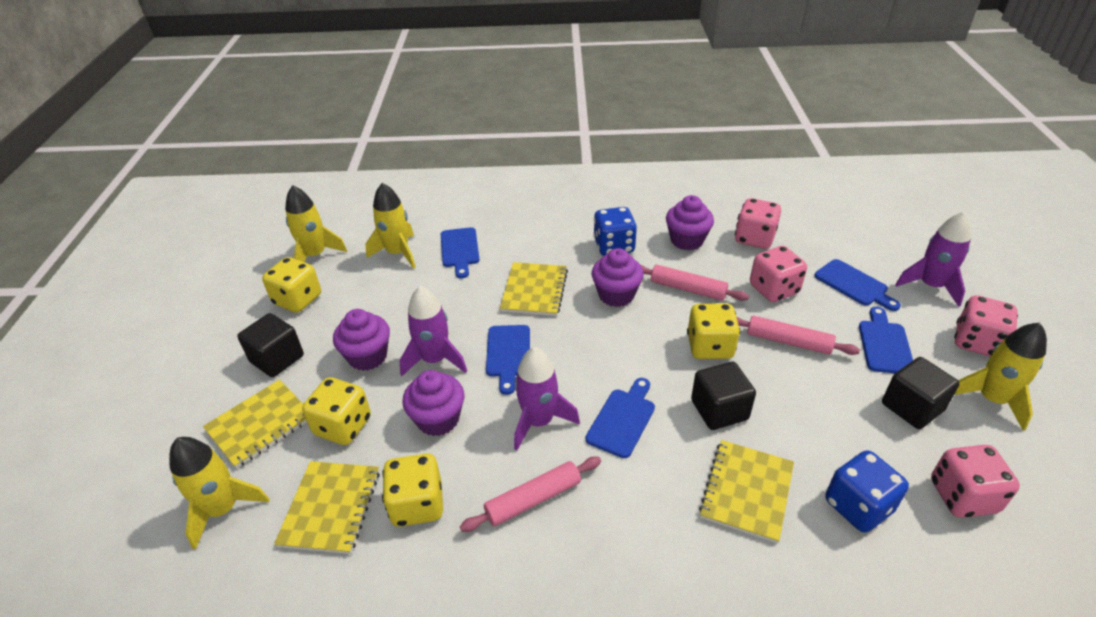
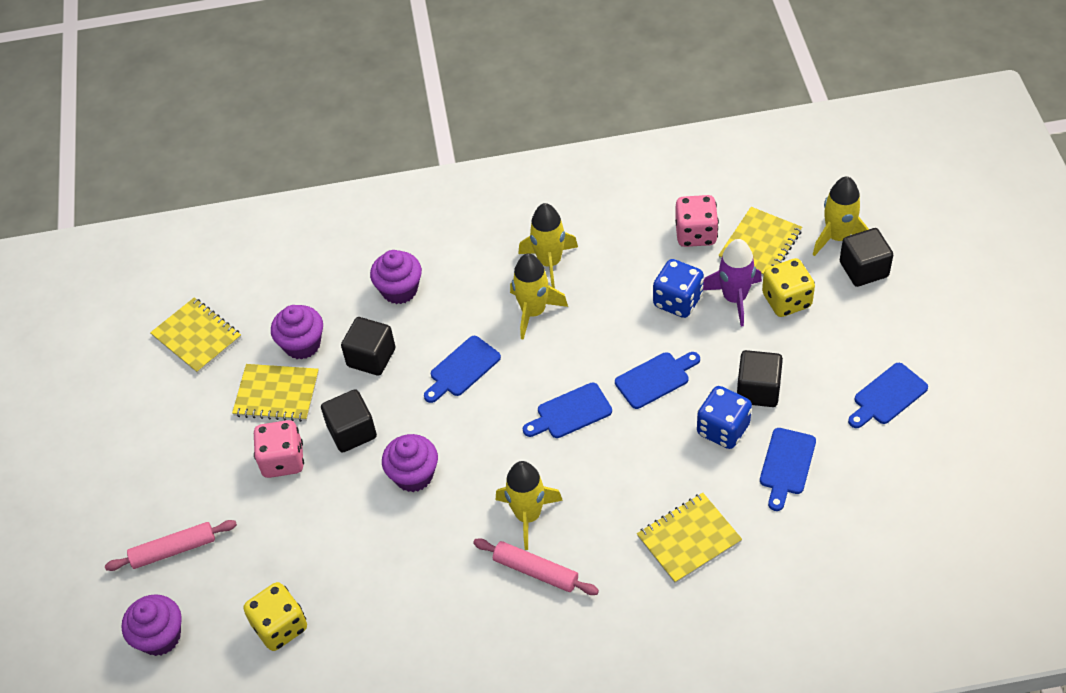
black cube: [237,313,304,377] [691,362,756,430] [882,357,960,429] = 3 -> [321,389,377,453] [341,317,395,376] [737,350,783,407] [840,228,893,287] = 4
pink dice: [735,198,781,249] [750,246,807,302] [931,445,1020,518] [954,295,1018,357] = 4 -> [254,420,304,478] [675,195,719,247] = 2
pink rolling pin: [460,456,601,532] [641,265,749,301] [736,316,860,355] = 3 -> [105,520,237,571] [473,538,599,595] = 2
purple rocket: [399,286,467,376] [514,347,580,451] [895,211,971,307] = 3 -> [703,239,762,327] = 1
yellow dice: [262,257,321,313] [302,377,371,445] [382,453,443,527] [687,303,740,359] = 4 -> [243,582,307,651] [762,258,815,317] = 2

